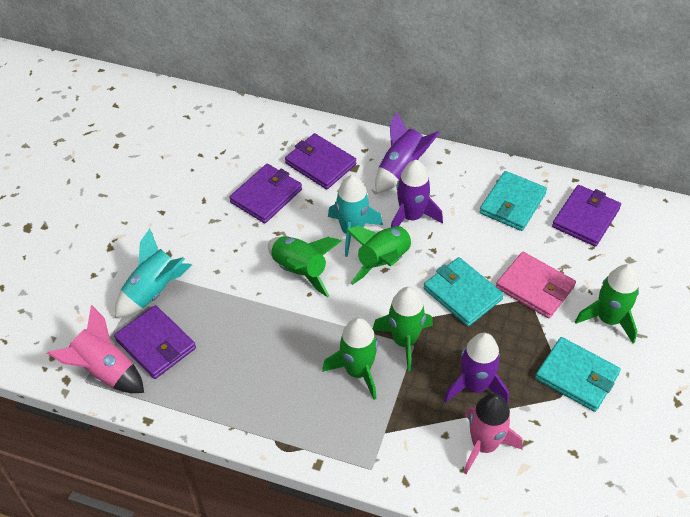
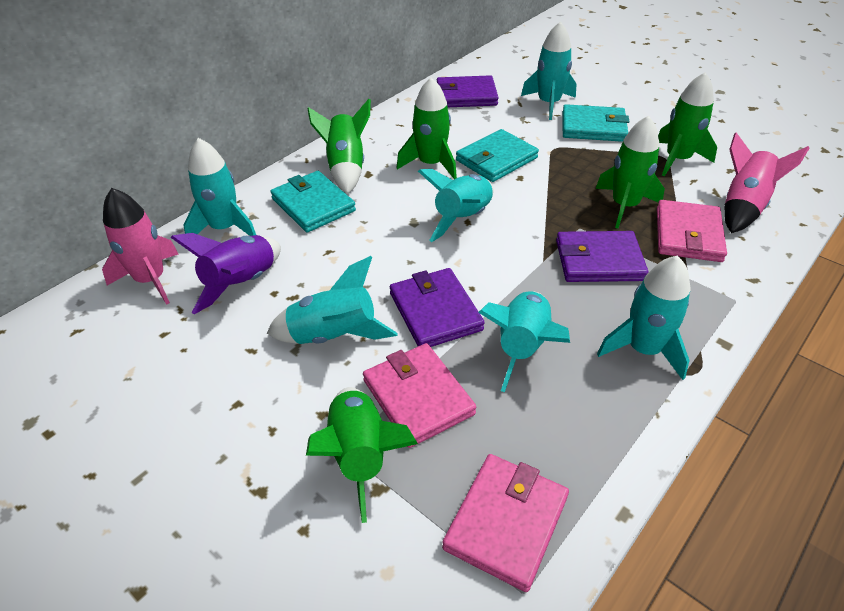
pink wallet: [496,252,576,318] = 1 -> [363,343,476,448] [442,454,569,592] [657,200,727,262] = 3
purple rocket: [375,112,440,193] [391,160,443,227] [444,333,509,404] = 3 -> [170,233,281,314] = 1
purple wallet: [114,305,196,379] [229,164,302,223] [285,133,356,189] [552,185,621,247] = 4 -> [390,268,485,347] [437,75,498,107] [556,231,648,282] = 3
turquoise rocket: [115,228,192,318] [328,175,383,257] = 2 -> [184,138,256,236] [267,256,398,344] [418,169,494,242] [478,291,570,392] [521,21,576,120] [597,255,691,380] = 6

